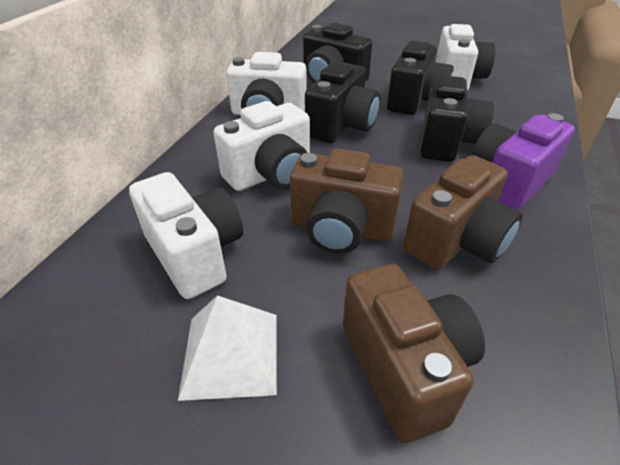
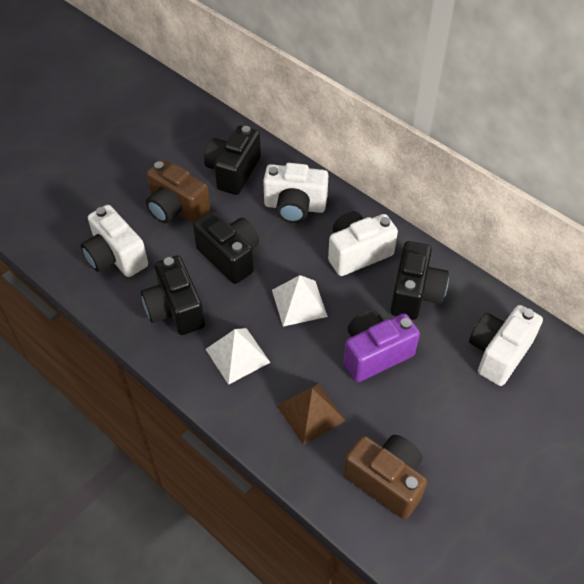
brown camera: [290,148,404,254] [343,264,485,443] [403,155,523,270] = 3 -> [146,159,210,223] [343,435,427,519] = 2
brown pyramid: none = 0 -> [277,383,346,445] = 1
white pyramid: [178,295,277,401] = 1 -> [205,328,270,385] [272,275,328,327] = 2

